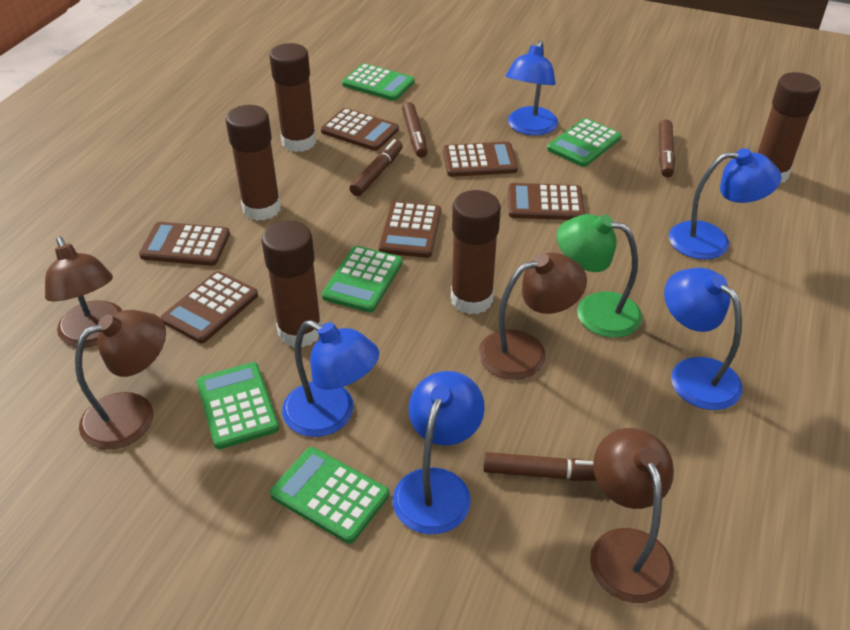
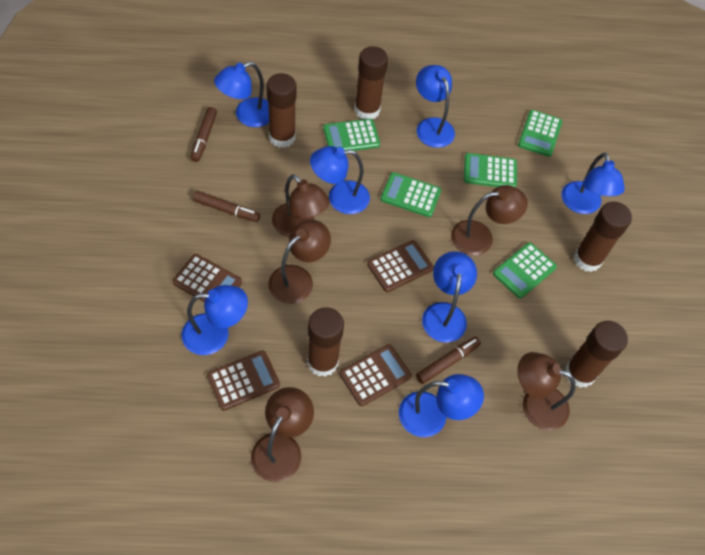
blue lamp: [282,320,379,437] [393,371,485,535] [506,40,558,136] [664,268,743,410] [669,148,782,260] = 5 -> [181,285,248,355] [214,62,269,127] [310,146,370,214] [399,374,484,437] [416,65,455,148] [422,251,477,342] [561,153,625,214] = 7
brown calculator: [139,222,230,266] [161,271,258,343] [321,108,399,151] [379,201,441,258] [443,142,518,177] [508,183,585,220] = 6 -> [172,254,242,302] [207,351,280,411] [340,344,412,406] [367,240,434,292] = 4
brown lamp: [45,237,123,348] [75,310,166,450] [478,252,587,380] [590,428,674,603] = 4 -> [251,387,314,482] [268,220,331,304] [272,174,330,237] [451,185,527,255] [517,352,576,430] = 5
brown marker: [349,139,403,196] [402,102,428,157] [483,452,596,481] [659,119,675,177] = 4 -> [191,107,217,162] [193,191,260,222] [416,337,481,384] = 3
green lamp: [557,214,643,338] = 1 -> none = 0

